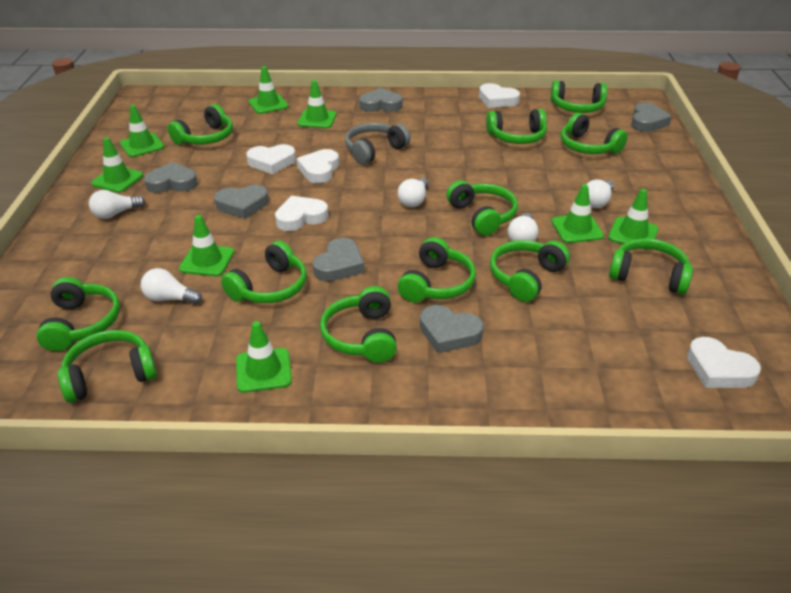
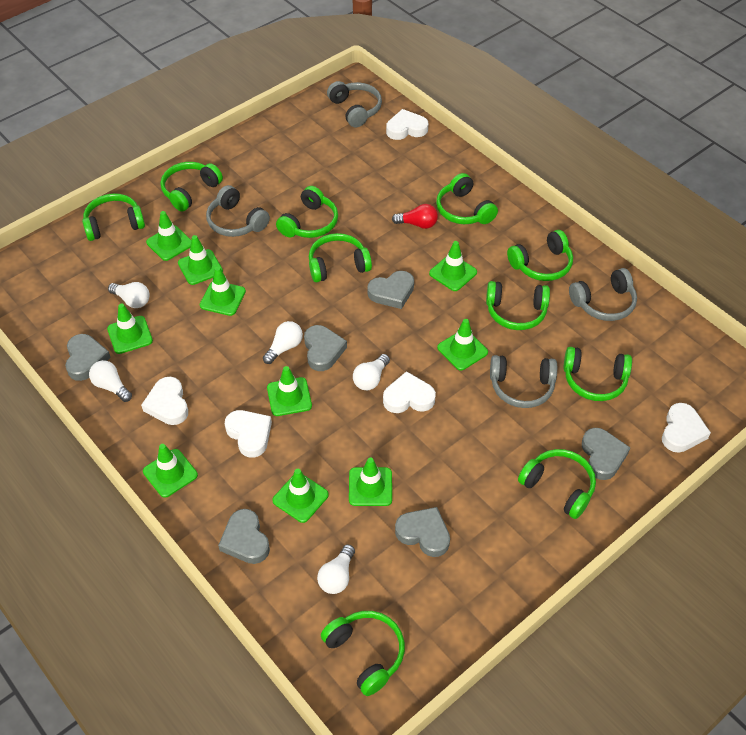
green headphones: [36,277,120,351] [58,330,157,403] [168,104,233,145] [221,241,307,303] [320,286,397,363] [398,237,476,302] [446,180,518,236] [486,109,547,144] [490,240,570,302] [551,81,608,113] [561,113,628,154] [609,238,693,295] = 12 -> [82,193,145,241] [160,162,223,212] [276,186,338,238] [309,233,372,282] [321,611,405,696] [436,173,498,224] [486,281,550,330] [507,230,573,281] [518,449,596,519] [564,347,632,401] = 10
green traffic cone: [91,137,143,193] [120,105,164,157] [179,215,234,276] [236,321,292,393] [249,66,288,114] [298,80,337,128] [551,184,604,243] [608,189,658,250] = 8 -> [107,303,153,354] [143,444,198,498] [146,211,191,261] [178,235,223,285] [200,267,246,316] [267,366,312,416] [272,469,329,523] [349,458,392,506] [429,241,477,291] [437,319,488,371] = 10
grey headphones: [345,123,411,164] = 1 -> [206,185,270,237] [327,81,382,127] [490,355,557,408] [569,268,637,321] = 4
red light bulb: none = 0 -> [392,204,438,229] = 1

